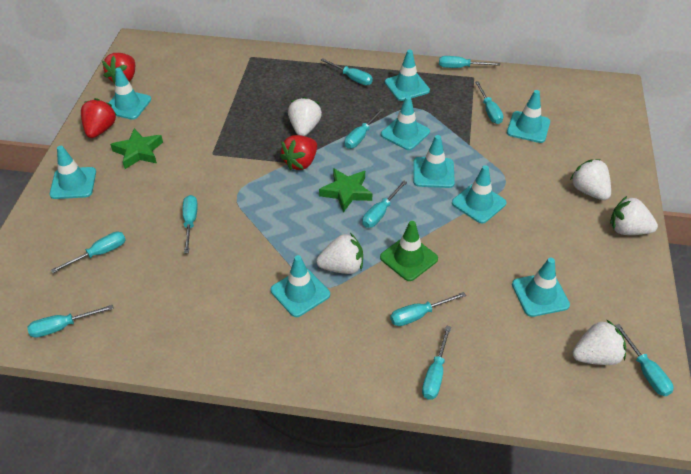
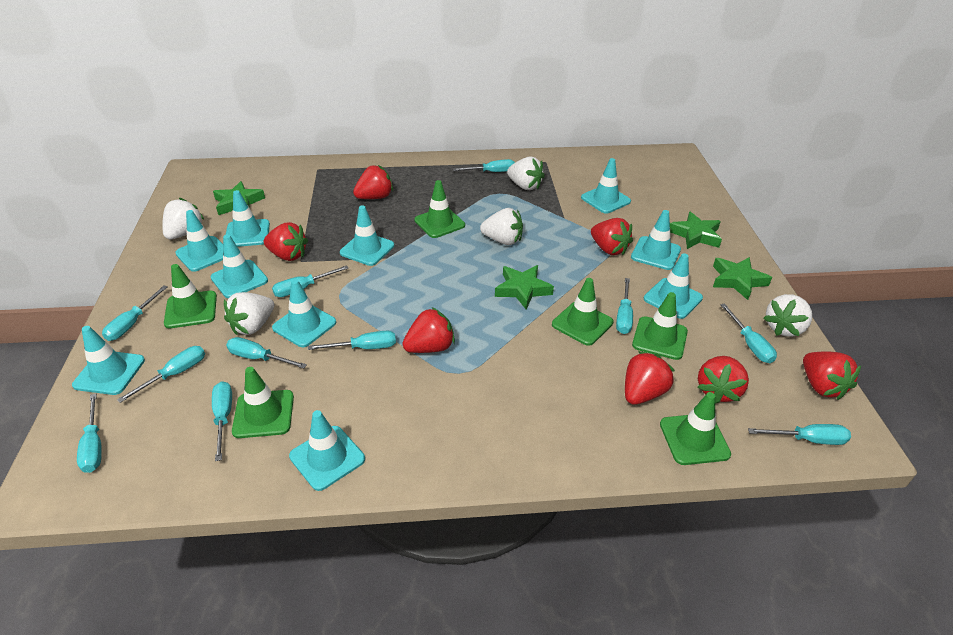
green star: [110,128,163,169] [319,168,372,212] = 2 -> [213,181,265,215] [495,265,554,310] [670,212,722,249] [713,257,772,300] = 4
green traffic cone: [380,221,438,281] = 1 -> [164,264,217,328] [232,367,294,438] [414,180,465,238] [552,278,613,346] [632,292,688,360] [660,392,731,465] = 6
red strawberry: [81,98,117,138] [102,53,135,84] [280,135,317,170] = 3 -> [264,222,308,261] [353,165,393,199] [402,307,455,353] [591,218,633,255] [625,351,675,405] [698,356,749,404] [803,351,861,400] = 7
turquoise traffic cone: [49,146,96,199] [109,68,151,120] [271,255,330,317] [381,96,430,150] [385,50,430,101] [413,135,455,188] [452,165,506,223] [507,90,550,143] [512,258,570,317] = 9 -> [72,326,145,395] [175,210,223,272] [211,234,268,298] [226,190,270,247] [272,279,336,347] [289,410,365,491] [340,205,394,266] [581,158,631,214] [631,210,681,270] [644,254,703,319] = 10

